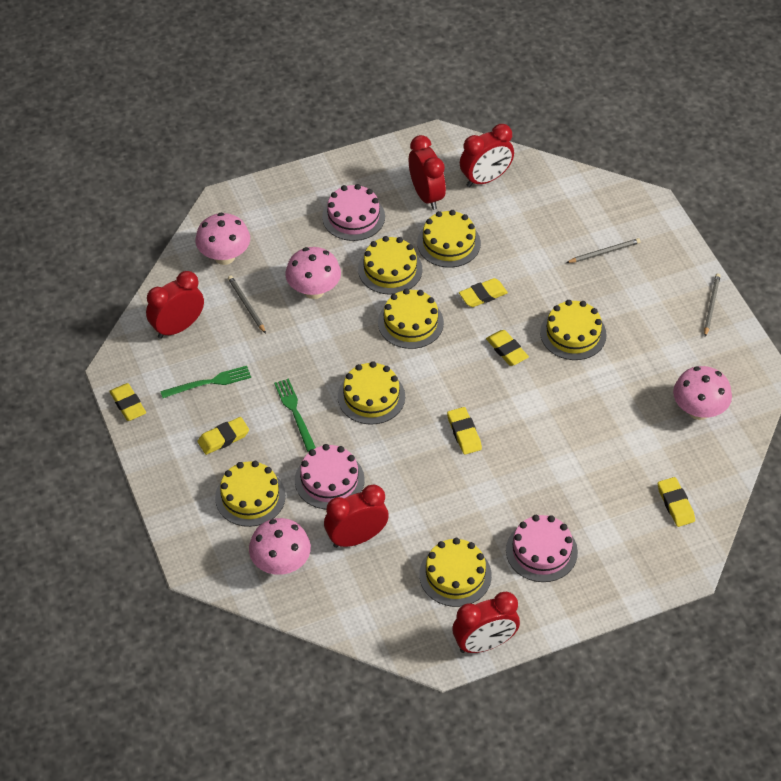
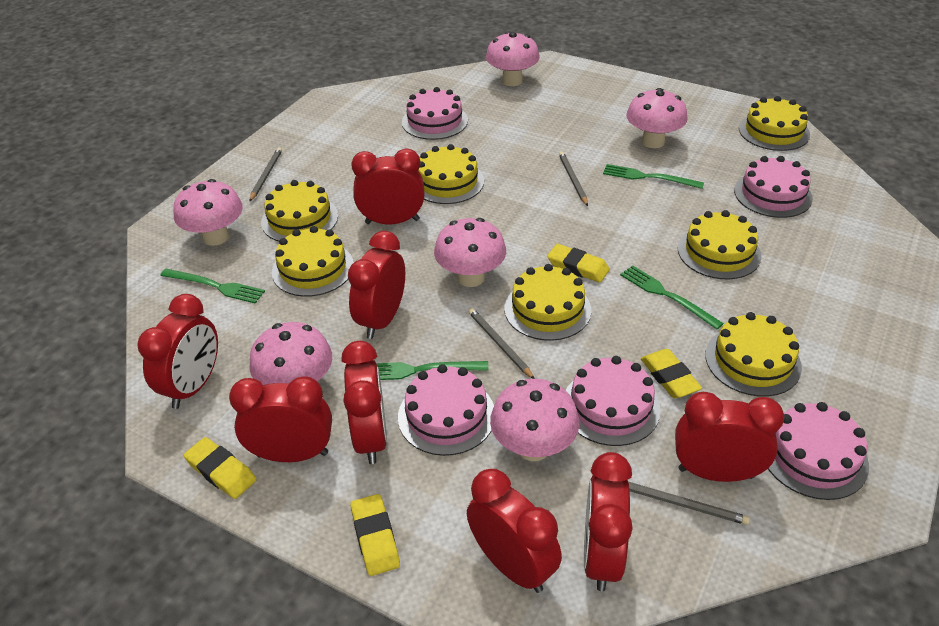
green fork: [160,366,251,398] [274,378,316,452] = 2 -> [160,269,265,304] [376,361,489,380] [603,164,704,189] [620,265,724,330] = 4
grey pencil: [228,276,266,334] [566,238,641,263] [704,273,721,337] = 3 -> [250,147,282,201] [468,308,535,379] [559,152,588,206] [628,482,750,525] = 4
pink cake: [295,444,365,509] [322,184,385,241] [506,515,578,582] = 3 -> [398,364,494,456] [402,87,468,140] [566,356,661,446] [734,156,813,218] [768,402,869,500] = 5
pink mushroom: [195,213,250,265] [249,518,311,575] [285,247,341,299] [673,366,732,420] = 4 -> [173,179,243,246] [249,322,332,385] [434,218,506,287] [486,31,540,86] [490,379,579,461] [626,88,687,148] = 6
red clock: [146,271,204,339] [324,484,389,548] [409,135,446,210] [452,592,520,653] [460,124,514,187] = 5 -> [137,294,218,409] [229,376,332,462] [341,341,387,464] [348,231,405,339] [351,148,424,224] [467,469,562,593] [584,452,633,591] [675,392,784,482] = 8
yellow eraser: [109,383,146,421] [198,417,249,455] [447,407,482,455] [459,278,508,307] [486,330,529,366] [658,477,695,527] = 6 -> [184,437,256,499] [350,494,400,576] [547,244,610,283] [641,349,702,398] = 4

